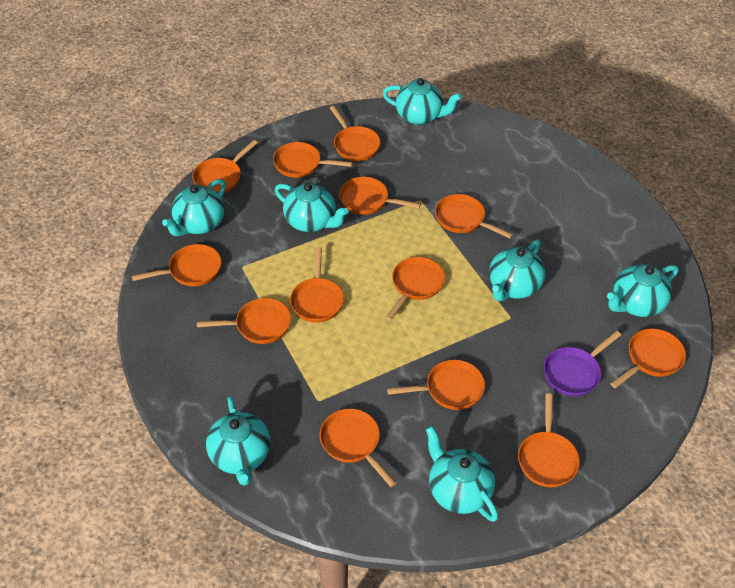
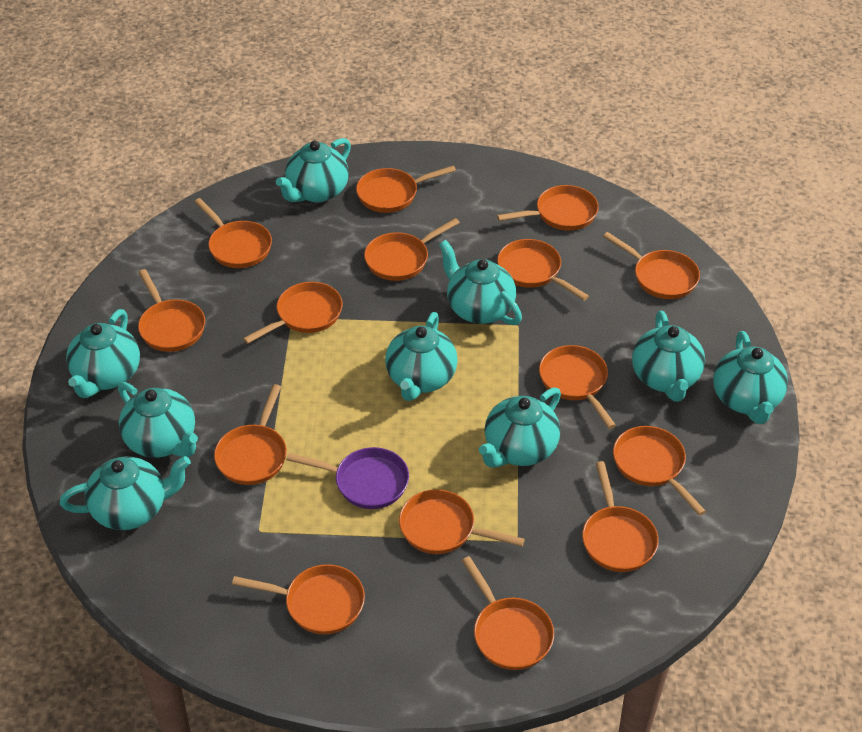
orange pan: [132,244,221,287] [192,140,258,193] [197,298,291,344] [273,142,353,178] [290,247,344,323] [320,409,396,487] [330,106,381,161] [339,177,421,215] [385,257,445,320] [387,360,485,410] [435,194,513,239] [518,393,580,487] [610,328,686,388] = 13 -> [138,269,205,352] [194,198,272,268] [214,384,287,485] [232,564,365,634] [243,282,343,344] [356,165,456,213] [364,218,460,281] [399,489,525,554] [462,556,554,670] [497,185,599,231] [497,239,589,301] [539,345,616,429] [582,461,659,572] [603,232,700,299] [613,426,706,516] = 15
turquoise teapot: [162,179,226,236] [206,396,271,486] [275,183,348,232] [383,78,462,125] [426,426,498,522] [489,240,545,301] [607,264,678,317] = 7 -> [60,456,191,530] [66,309,140,398] [118,382,198,458] [276,138,351,203] [385,312,458,401] [439,240,522,325] [479,388,561,468] [632,311,705,402] [713,331,788,424] = 9

